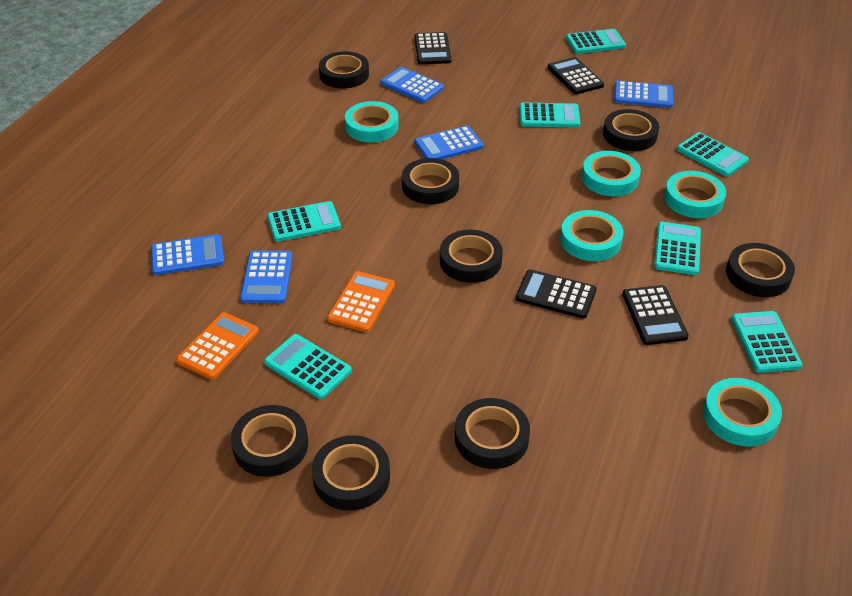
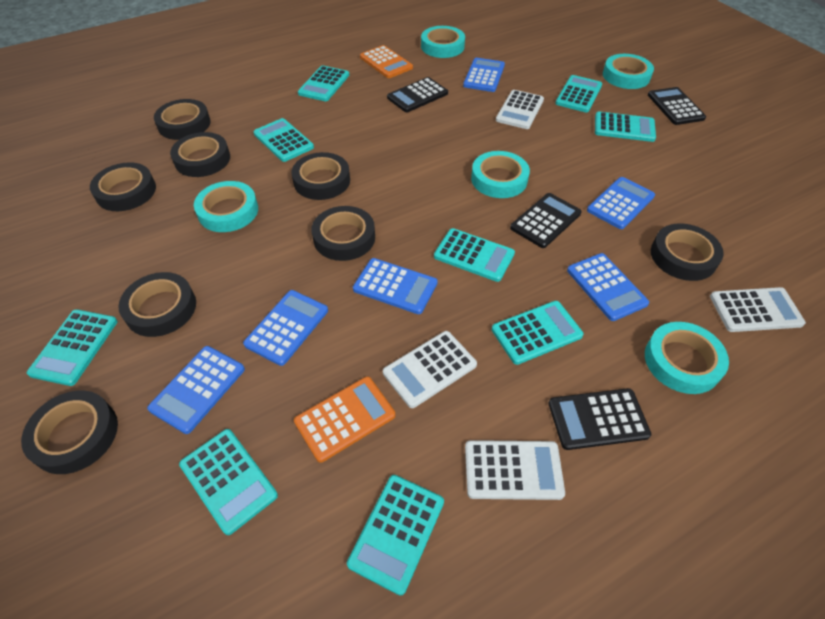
blue calculator: [151,234,224,275] [240,251,293,303] [380,67,444,103] [414,126,484,159] [614,81,673,108] = 5 -> [147,346,245,434] [243,290,328,366] [353,258,438,314] [463,58,505,92] [567,253,649,321] [587,177,655,229] = 6
turquoise calculator: [264,334,352,399] [267,201,341,242] [520,102,581,128] [566,29,626,54] [654,222,701,275] [677,132,749,177] [731,311,803,373] = 7 -> [27,309,118,386] [179,429,278,535] [253,118,314,162] [298,65,349,101] [347,475,444,596] [434,228,515,282] [492,301,584,365] [555,75,602,113] [595,111,656,142] = 9
white calculator: none = 0 -> [383,331,477,408] [465,440,565,500] [496,90,544,129] [710,287,806,332] = 4

